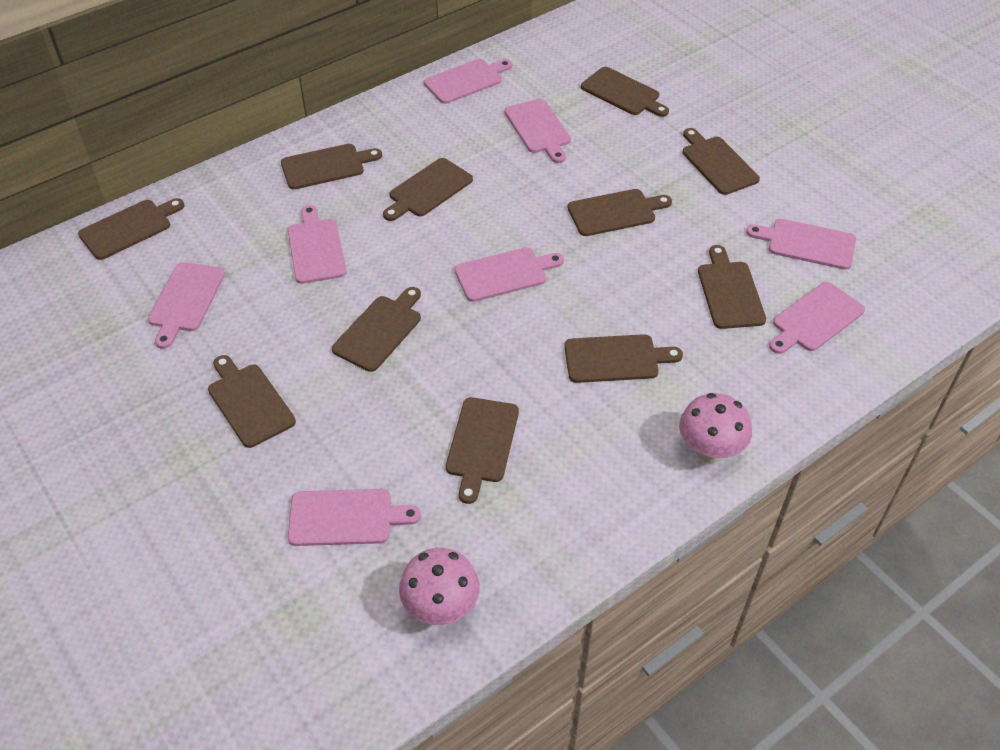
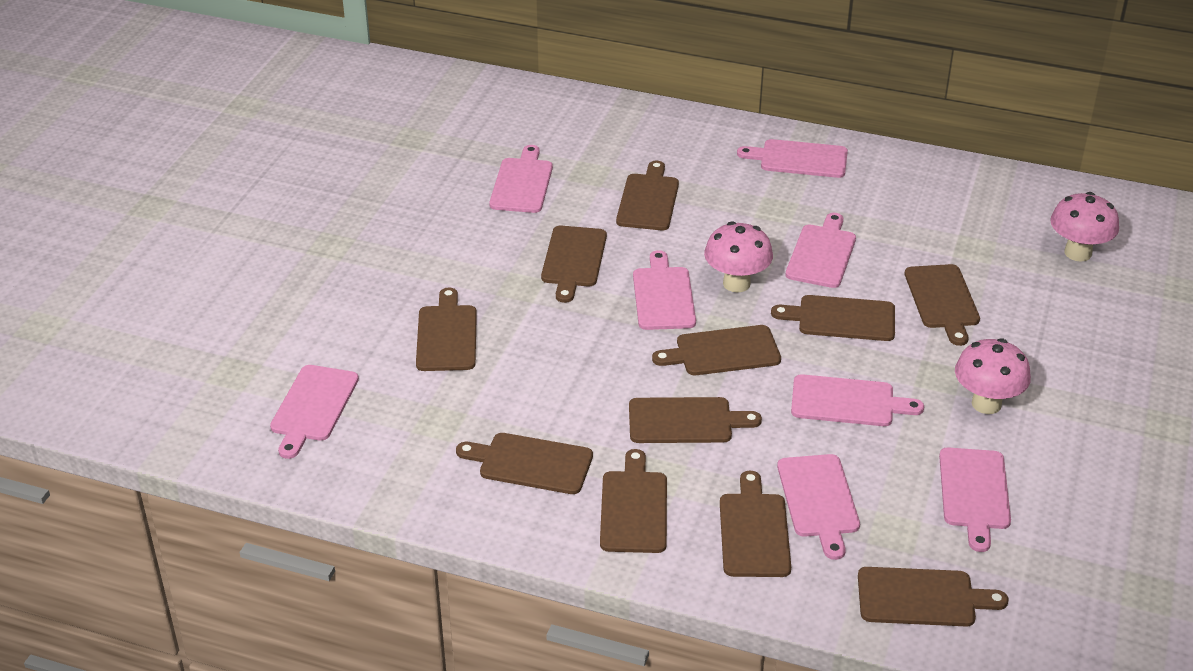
pink mushroom: [399,548,480,625] [679,393,752,463] = 2 -> [704,221,773,292] [955,338,1031,414] [1050,192,1119,262] = 3

